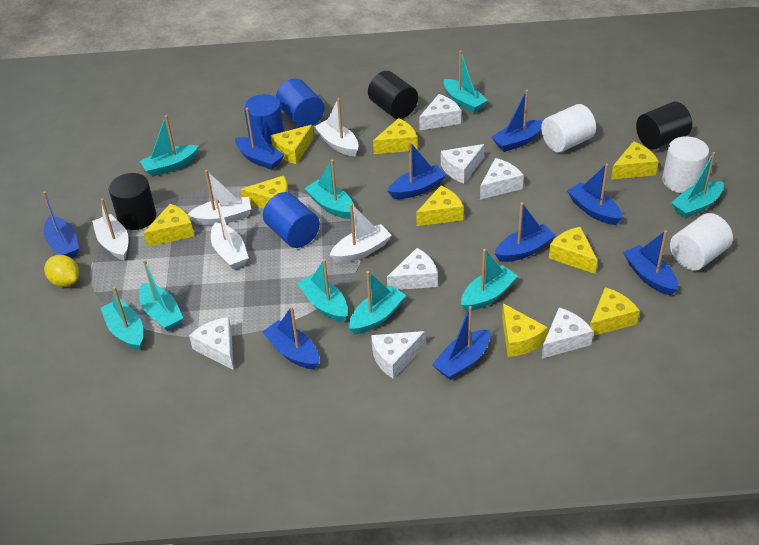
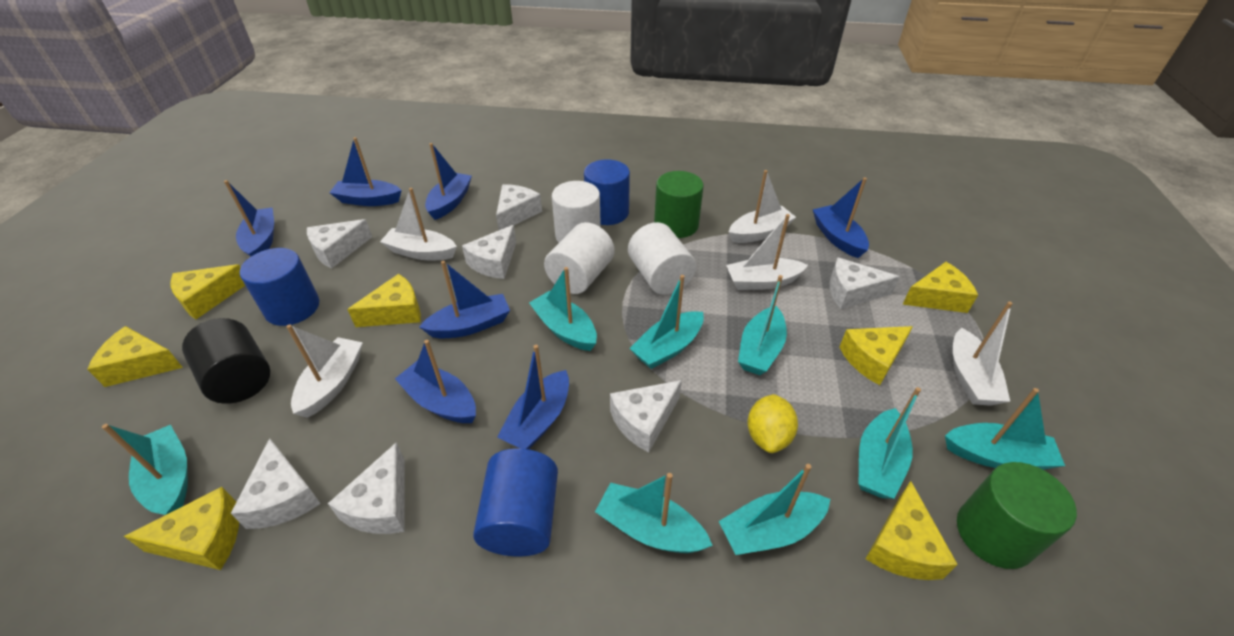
black cylinder: [109,173,156,230] [368,71,418,119] [636,102,692,150] = 3 -> [182,318,270,404] = 1
blue boat: [43,191,79,258] [235,108,284,170] [262,306,319,369] [388,142,446,199] [432,306,490,380] [492,90,543,152] [495,203,556,262] [567,164,622,225] [623,230,678,296] = 9 -> [224,180,274,257] [329,137,402,206] [395,340,476,423] [419,261,510,338] [425,143,472,220] [497,345,569,449] [813,178,869,258] = 7
green cylinder: none = 0 -> [654,171,704,238] [957,462,1077,569] = 2
turquoise boat: [101,286,143,351] [139,259,183,331] [140,115,199,177] [298,259,348,322] [304,160,355,219] [349,271,406,334] [444,50,488,113] [461,249,518,311] [672,152,724,219] = 9 -> [102,424,188,515] [529,267,597,351] [595,473,713,553] [629,275,704,369] [718,464,831,555] [738,275,787,375] [858,387,921,499] [945,388,1065,470] = 8
yellow cheese: [144,204,194,247] [241,176,288,209] [271,125,314,164] [373,118,417,154] [416,185,463,226] [502,303,548,357] [549,227,597,274] [590,287,640,336] [611,141,659,179] = 9 -> [87,326,183,387] [124,487,239,570] [171,264,245,319] [347,274,421,327] [839,326,913,385] [865,481,958,580] [902,262,978,313] = 7

